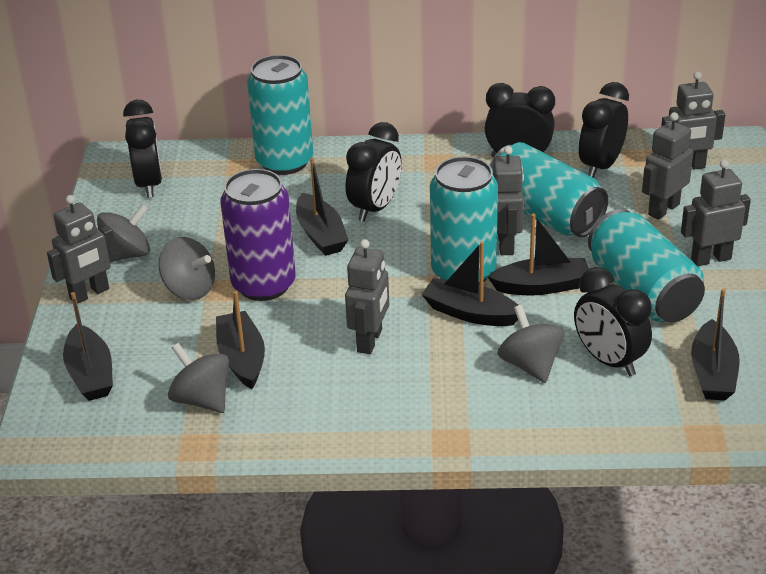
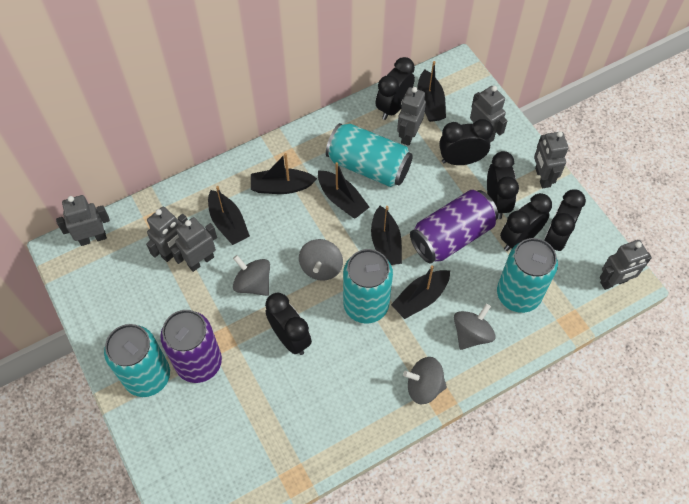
black clock: [123,100,162,198] [346,122,402,222] [485,83,555,158] [574,267,652,376] [579,82,629,178] = 5 -> [265,293,312,355] [376,57,415,120] [439,119,493,165] [487,151,519,219] [500,193,552,251] [544,189,586,251] = 6
grey robot: [47,195,117,304] [345,239,389,354] [493,146,524,255] [642,112,693,220] [661,72,725,170] [681,160,751,266] = 6 -> [56,195,110,246] [146,207,188,262] [171,217,217,272] [397,87,426,146] [470,86,507,142] [534,131,568,188] [600,240,652,290] = 7
purple can: [220,169,296,301] = 1 -> [160,310,222,383] [410,190,498,264] = 2

